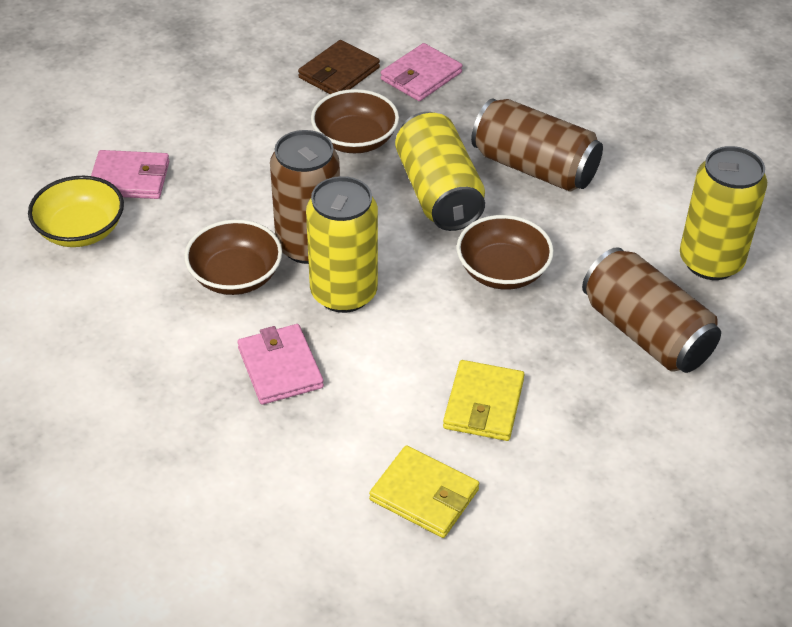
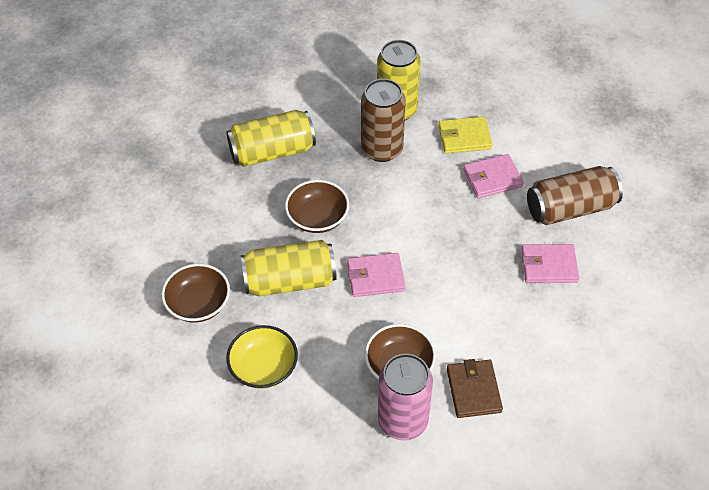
brown can: [270,130,340,264] [471,98,603,192] [582,247,721,373] = 3 -> [361,79,406,162] [527,166,623,225] = 2
pink can: none = 0 -> [378,354,433,440] = 1
yellow wallet: [369,445,479,538] [443,360,525,441] = 2 -> [439,117,492,154] = 1

